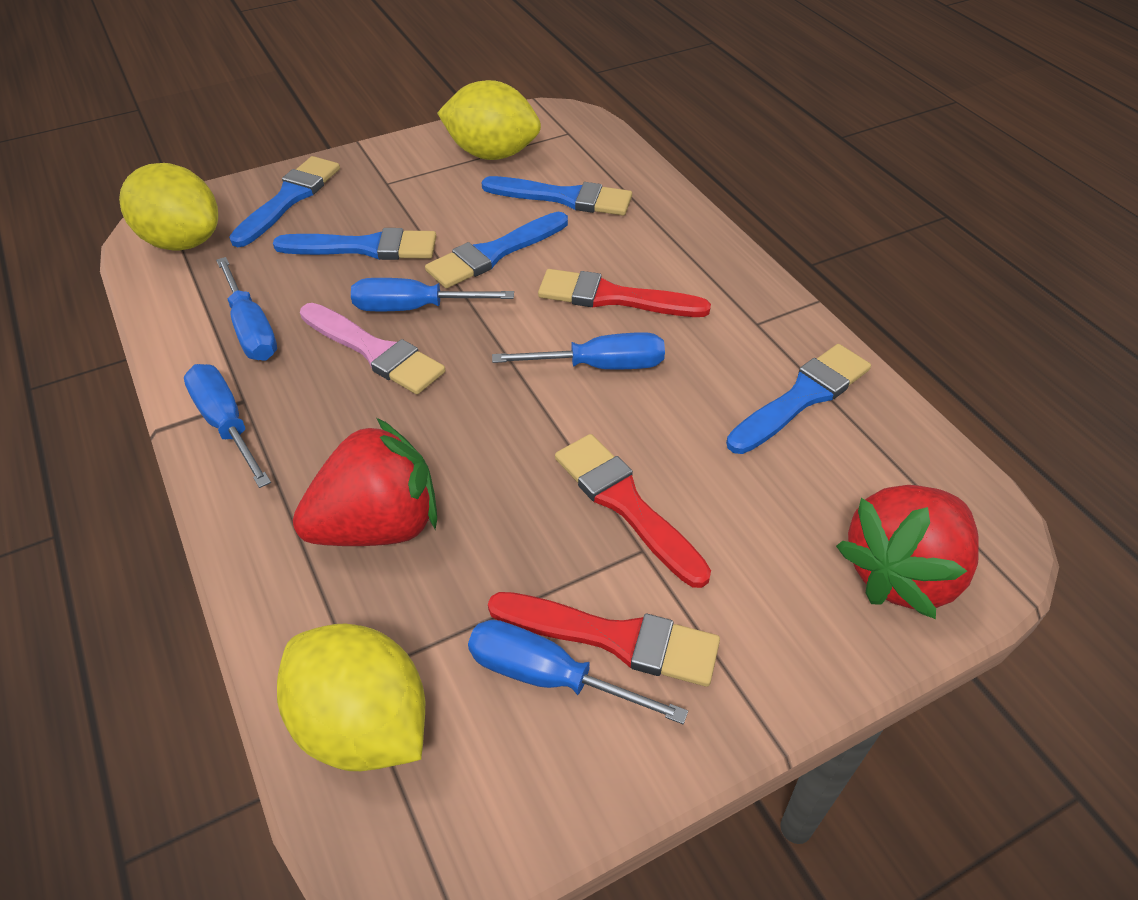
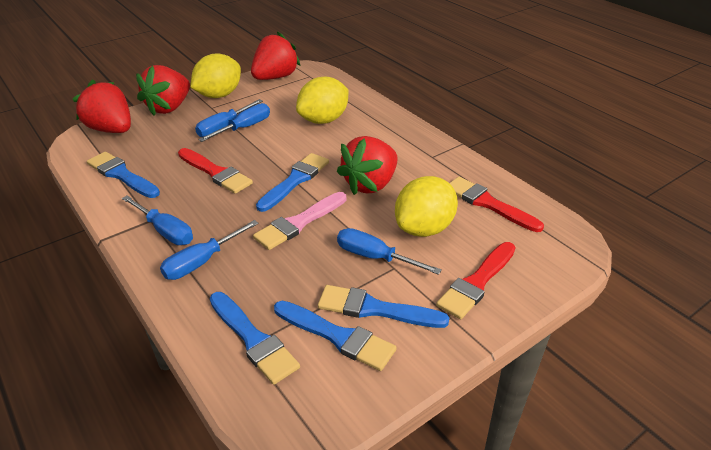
red strawberry: [293,418,437,546] [836,485,979,619] = 2 -> [73,79,131,133] [136,65,190,116] [251,31,301,80] [337,136,398,195] = 4

